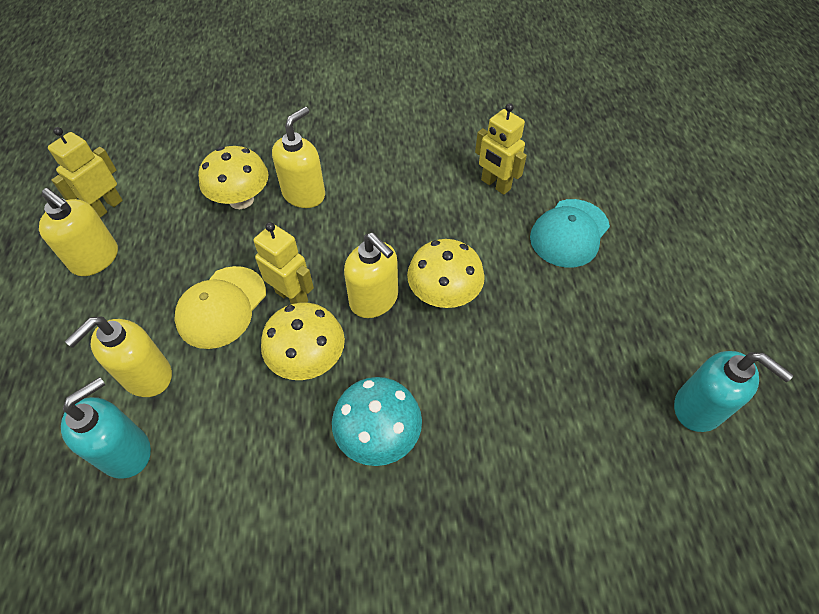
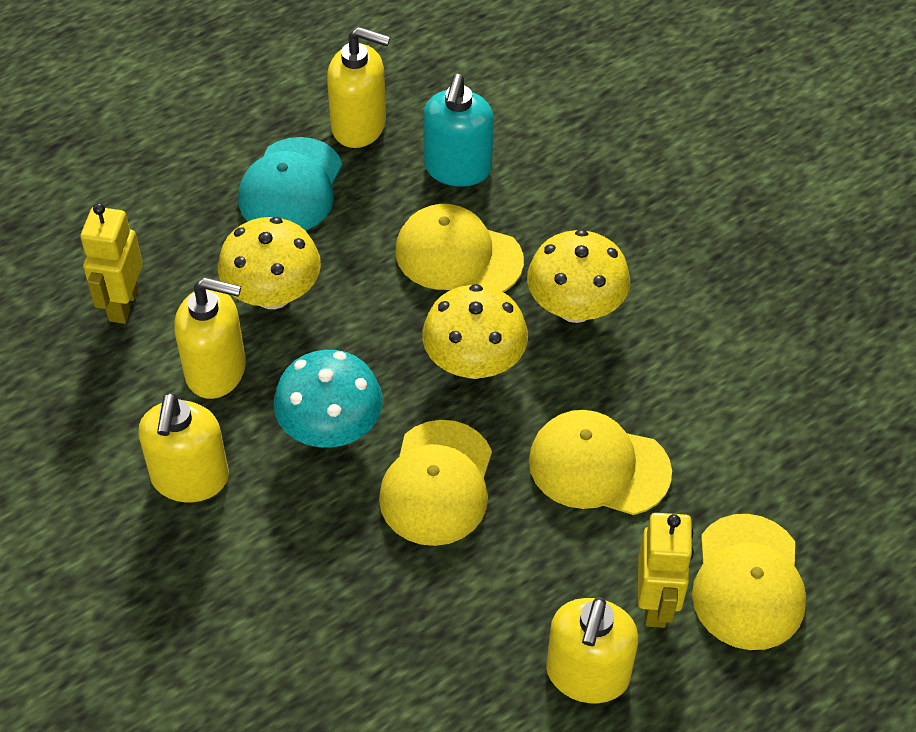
turquoise soap dispenser: [61,377,151,479] [674,351,793,432] = 2 -> [423,74,494,187] = 1
yellow cap: [174,266,266,349] = 1 -> [379,420,492,546] [395,204,524,292] [529,410,672,515] [692,514,806,650] = 4
yellow robot: [48,127,123,218] [254,222,314,304] [475,103,527,195] = 3 -> [80,203,143,324] [638,513,694,628] = 2

